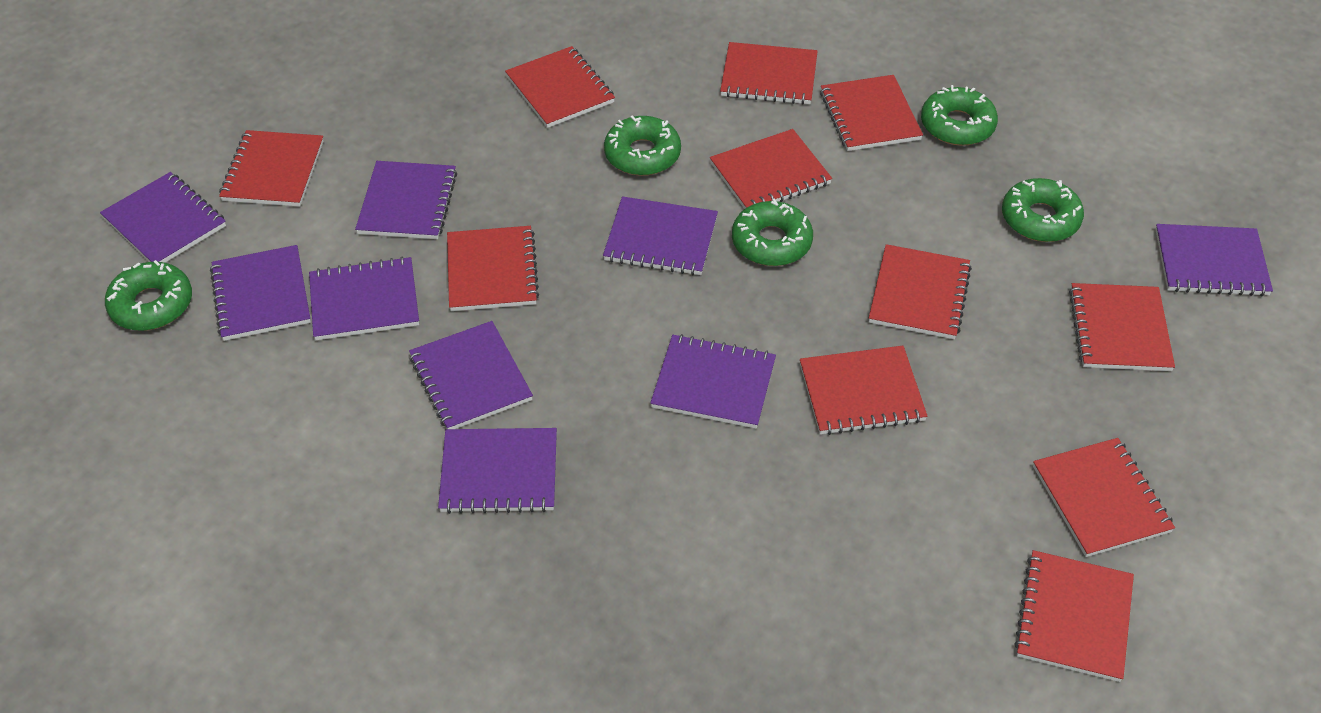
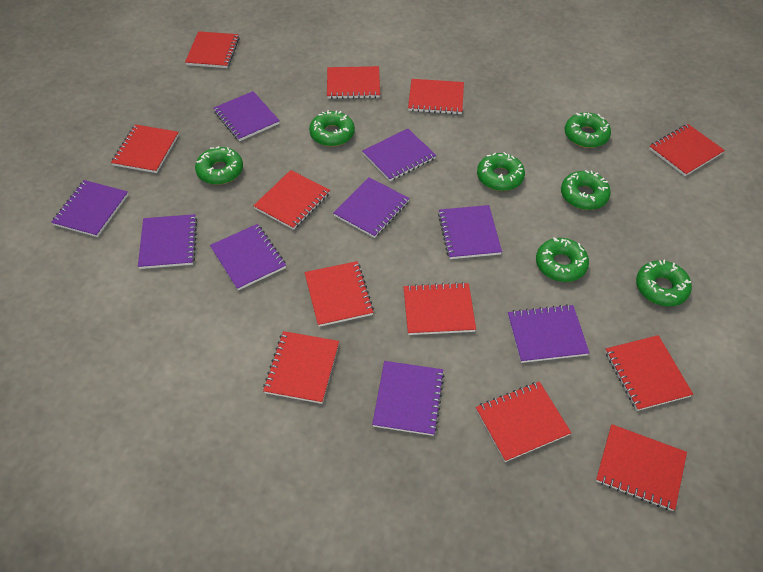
green donut: [105,260,192,331] [604,115,681,176] [732,198,813,266] [921,85,998,146] [1002,178,1084,242] = 5 -> [195,146,243,185] [309,110,355,146] [477,152,525,191] [536,237,589,282] [561,170,611,210] [565,112,611,148] [636,260,692,306] = 7
red notebook: [219,130,324,207] [447,226,539,311] [505,46,615,128] [710,129,832,209] [720,42,818,105] [800,346,927,435] [820,75,923,151] [869,244,972,339] [1014,550,1134,682] [1033,438,1175,557] [1069,283,1175,371] = 11 -> [111,124,179,173] [185,31,240,68] [253,170,330,230] [263,331,339,404] [304,261,374,327] [327,66,380,99] [404,282,476,335] [408,79,464,114] [476,382,571,462] [596,424,687,511] [605,335,693,411] [649,124,725,176] = 12

